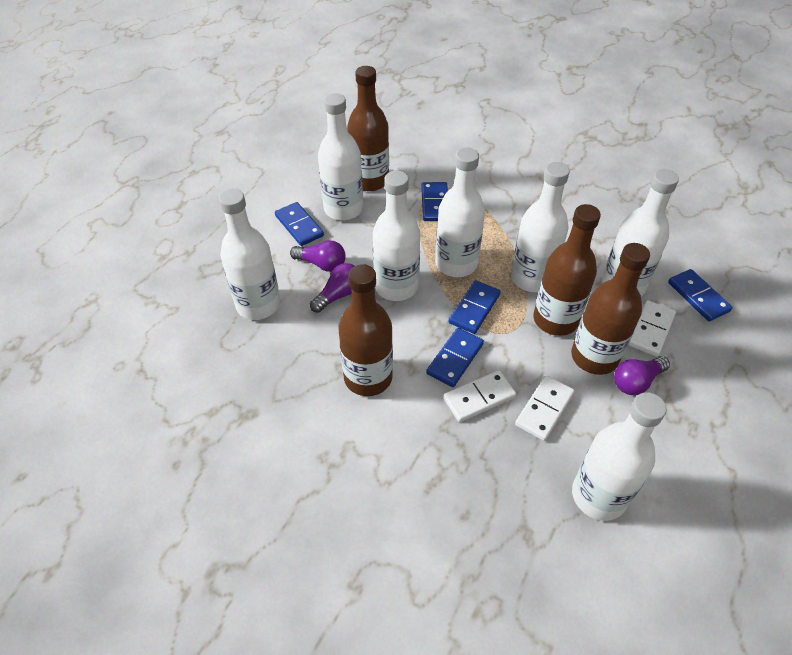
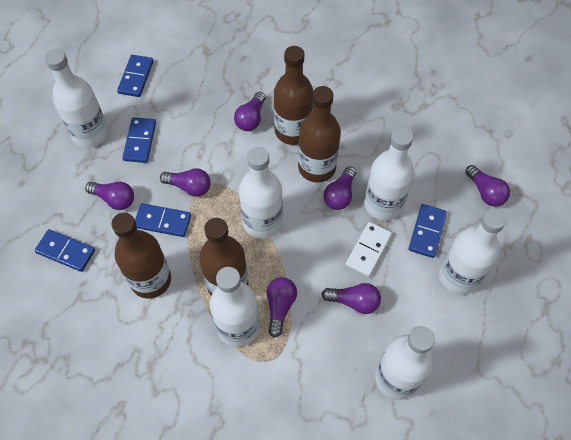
purple light bulb: [290,240,346,272] [310,263,354,313] [614,356,670,395] = 3 -> [85,182,134,210] [160,168,211,197] [234,92,266,131] [267,277,297,338] [322,283,381,314] [324,166,356,210] [465,165,510,207] = 7
white bottle: [219,189,280,320] [318,93,363,220] [373,171,420,301] [435,147,485,277] [511,162,570,292] [572,392,667,521] [602,169,679,296] = 7 -> [45,49,108,148] [210,267,260,347] [239,147,283,239] [364,127,414,220] [375,326,435,400] [439,208,507,295] = 6
white domino: [443,370,516,422] [515,375,575,441] [628,300,676,357] = 3 -> [345,222,392,277] = 1

